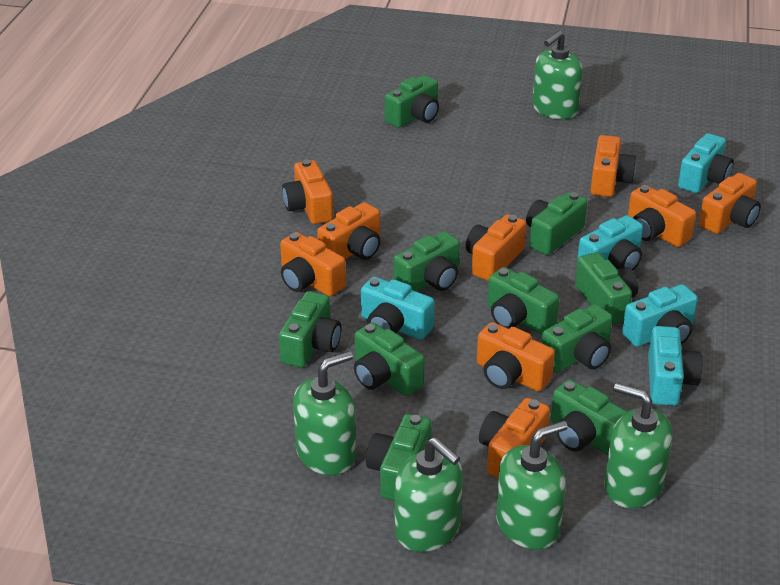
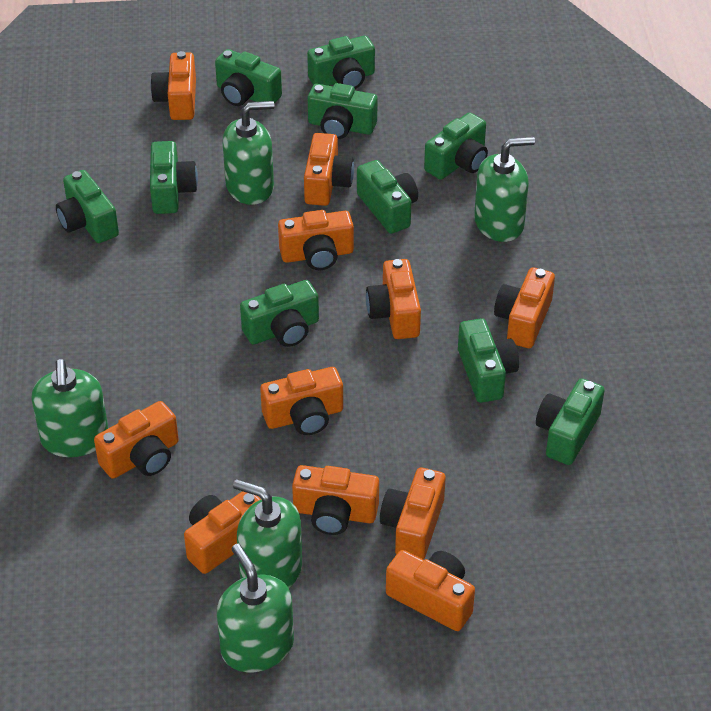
orange camera: [280,232,346,296] [282,160,333,224] [317,202,380,260] [466,214,526,281] [477,322,555,391] [479,398,550,479] [591,135,636,197] [628,185,696,247] [699,173,761,234] = 9 -> [94,401,179,479] [151,51,196,120] [184,491,261,574] [260,367,343,435] [278,210,354,270] [292,465,379,535] [304,133,354,206] [366,259,421,339] [380,467,446,560] [386,550,475,631] [494,267,555,348] = 11
turquoise camera: [361,277,434,340] [577,215,643,270] [622,284,698,347] [648,326,703,406] [678,133,734,193] = 5 -> none = 0

